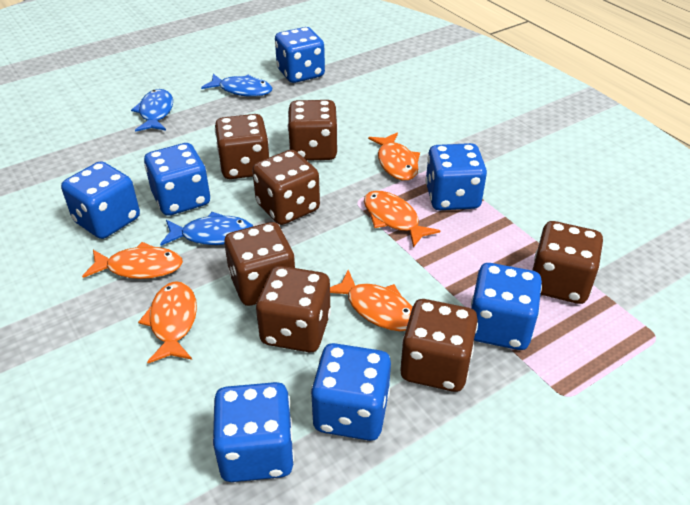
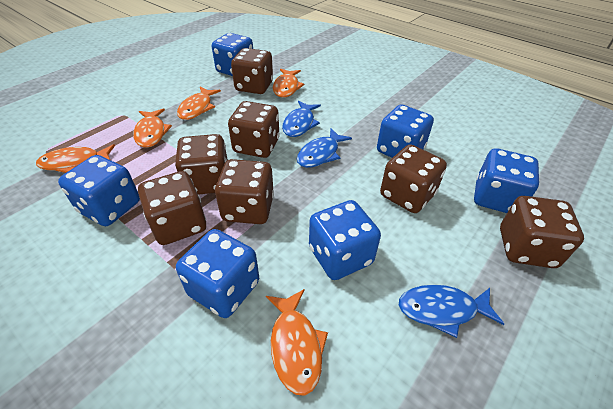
blue dice: [61,161,140,239] [144,143,210,216] [212,382,294,482] [275,27,325,83] [311,343,391,441] [425,143,487,210] [471,263,542,350] = 7 -> [58,155,140,226] [176,229,259,318] [212,33,253,76] [309,200,381,280] [377,105,434,158] [474,148,539,213] = 6

